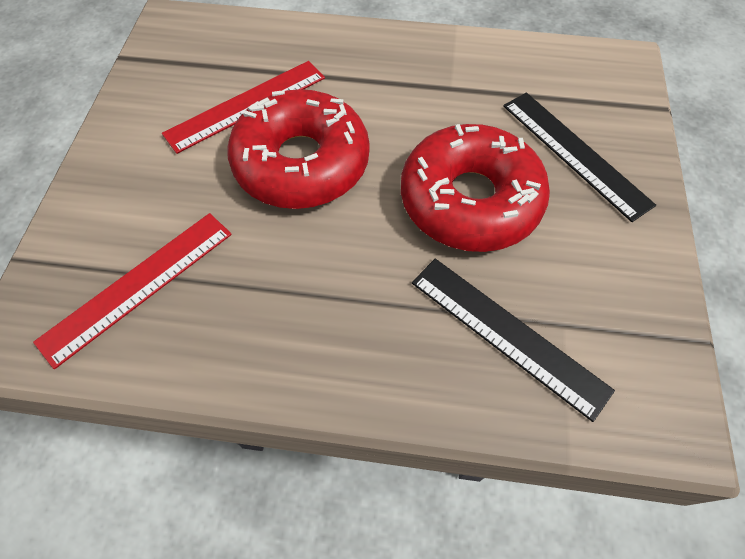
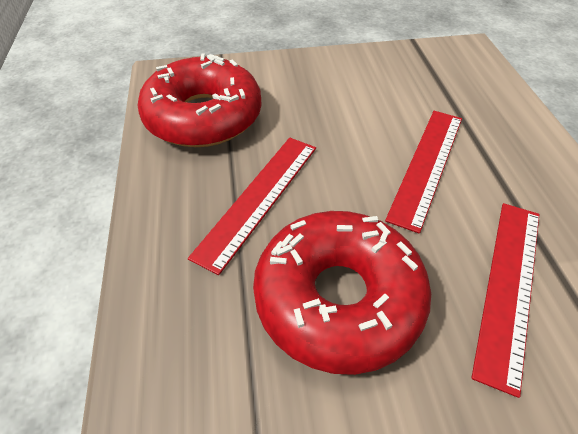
black ruler: [412,259,615,422] [503,93,656,222] = 2 -> none = 0
red ruler: [33,213,232,369] [162,61,325,154] = 2 -> [188,138,316,275] [385,111,462,234] [471,203,540,398] = 3

